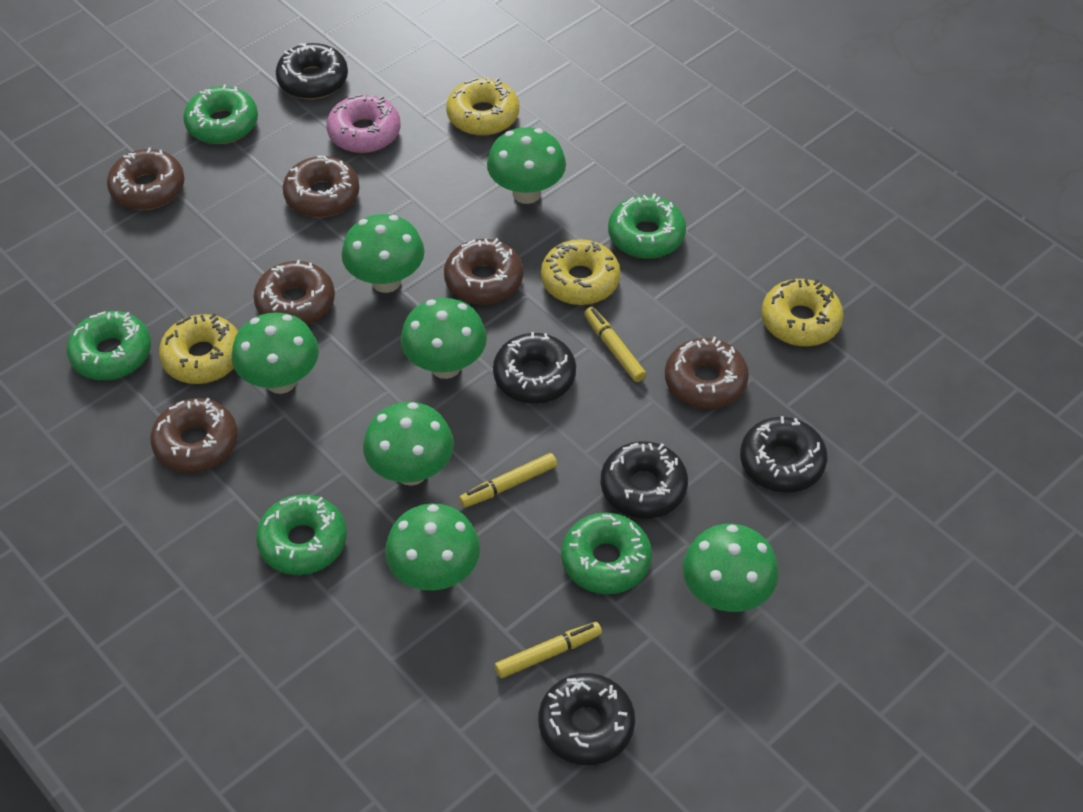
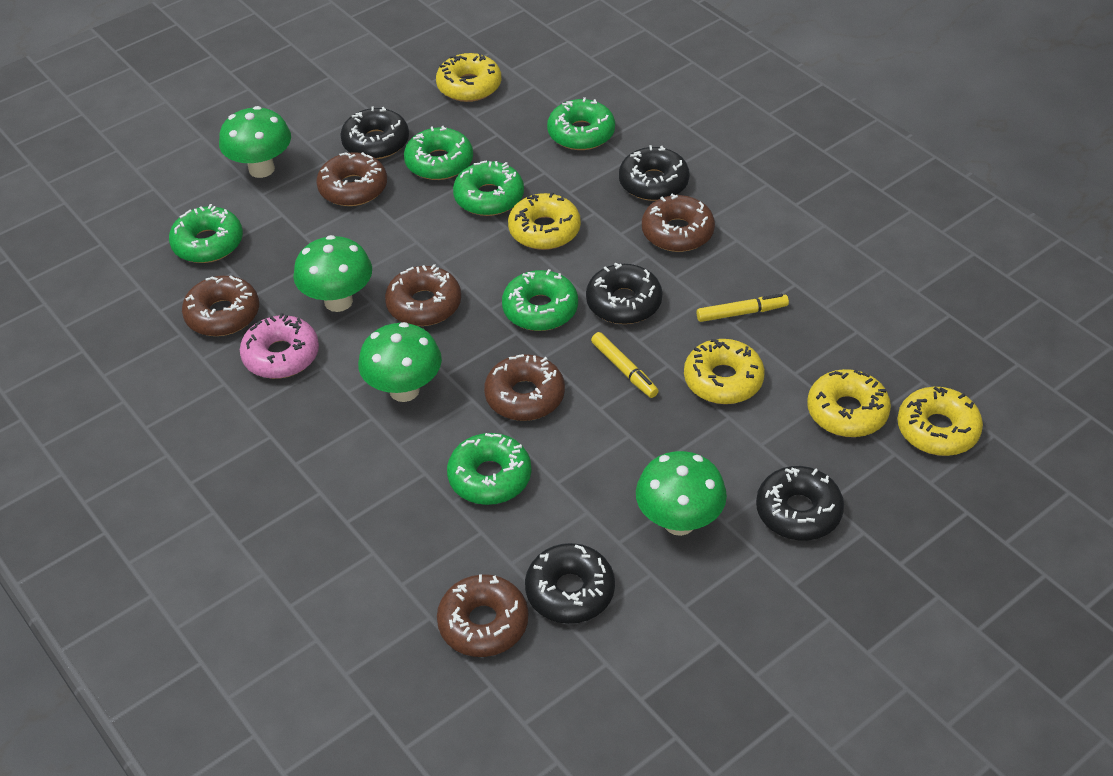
green donut: [67,311,151,380] [183,85,258,144] [256,495,347,575] [561,513,652,595] [608,193,686,259] = 5 -> [169,204,243,263] [404,126,473,180] [447,433,532,505] [453,160,524,216] [502,269,578,331] [547,97,615,150] = 6
green mushroom: [232,312,319,394] [341,214,425,293] [363,402,454,486] [385,504,480,590] [400,298,487,379] [487,127,566,204] [683,524,779,612] = 7 -> [219,106,291,178] [293,235,372,312] [358,322,442,402] [636,451,727,536] = 4
yellow donut: [159,313,238,384] [446,78,519,136] [541,239,621,305] [761,279,844,346] = 4 -> [436,53,501,102] [508,192,581,250] [684,339,765,404] [807,369,891,437] [897,386,983,456] = 5
yellow marker: [459,453,557,508] [495,622,602,678] [584,307,646,382] = 3 -> [591,332,658,398] [696,294,789,322] = 2

